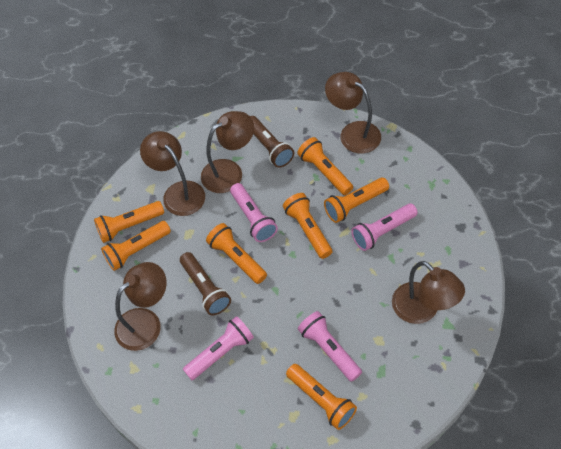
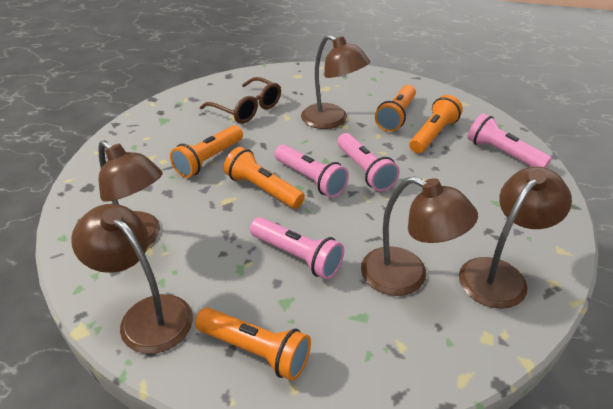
brown flashlight: [180,252,231,315] [250,116,294,168] = 2 -> none = 0
brown glasses: none = 0 -> [200,77,281,124] = 1
orange flashlight: [94,201,164,243] [101,221,171,271] [206,223,267,284] [283,193,332,259] [286,364,357,430] [297,137,353,195] [324,178,389,223] = 7 -> [170,125,243,178] [195,308,311,381] [224,147,305,209] [375,85,416,132] [409,95,463,153] = 5

